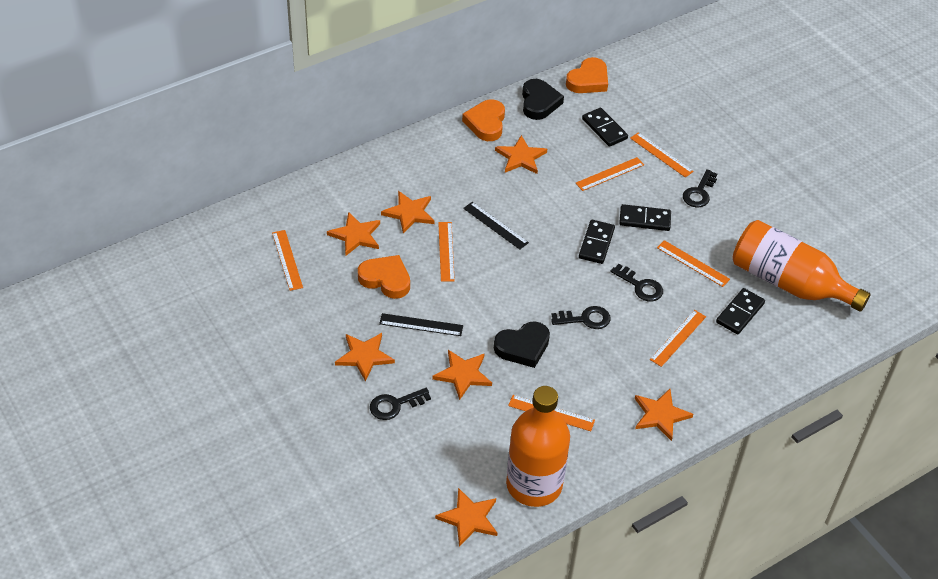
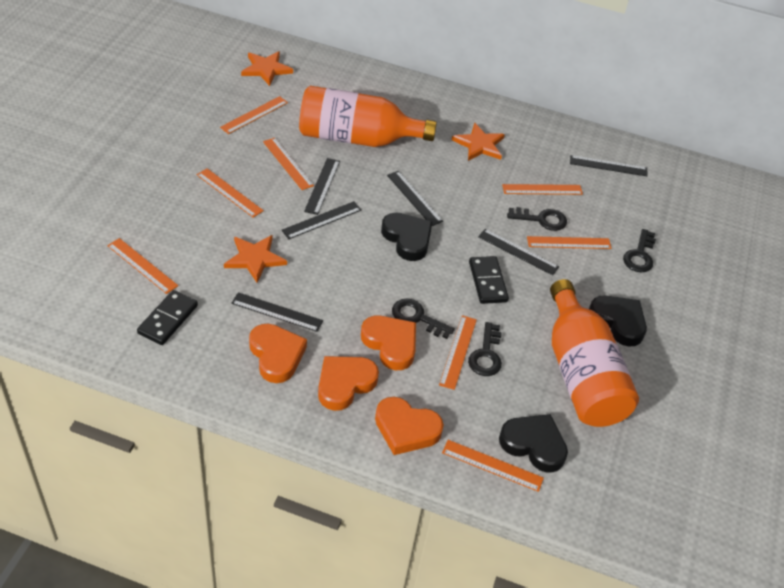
black domino: [579,220,615,264] [582,108,628,147] [619,204,671,231] [716,288,765,335] = 4 -> [137,290,198,345] [469,256,509,304] = 2
black heart: [494,321,550,368] [522,79,564,120] = 2 -> [381,212,432,261] [499,414,568,473] [589,295,647,347] = 3
black ruler: [379,313,463,336] [463,202,529,250] = 2 -> [232,292,323,332] [281,201,361,239] [304,158,340,215] [387,171,443,226] [478,229,559,275] [570,155,648,176] = 6
orange heart: [358,255,410,299] [462,99,505,141] [566,57,608,93] = 3 -> [249,324,307,383] [318,356,379,411] [361,316,416,370] [375,397,444,455] = 4
orange ruler: [272,230,303,291] [438,222,455,282] [508,395,595,431] [576,157,644,191] [630,132,694,178] [650,310,706,367] [657,240,730,287] = 7 -> [107,238,178,294] [197,168,264,218] [220,96,288,134] [263,138,314,190] [439,315,477,390] [442,440,544,492] [502,184,583,195] [527,236,612,249] = 8
orange star: [327,212,380,256] [335,333,395,382] [381,191,434,234] [432,350,492,400] [435,488,498,547] [495,135,547,174] [635,389,693,441] = 7 -> [224,235,287,283] [241,51,293,86] [452,123,505,161] = 3

